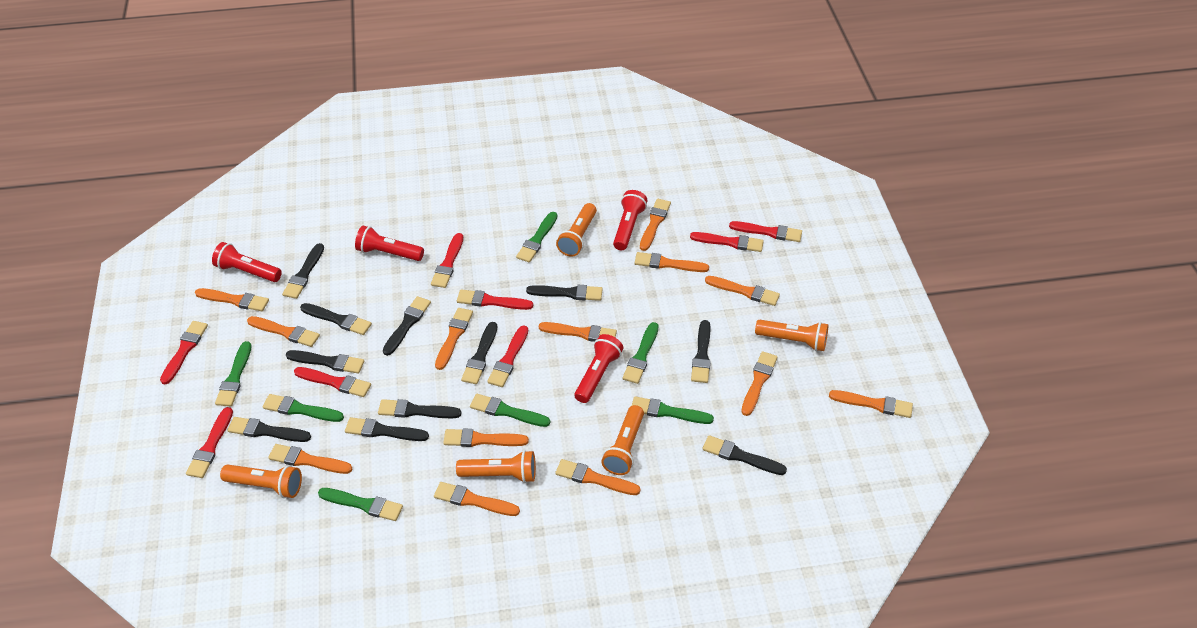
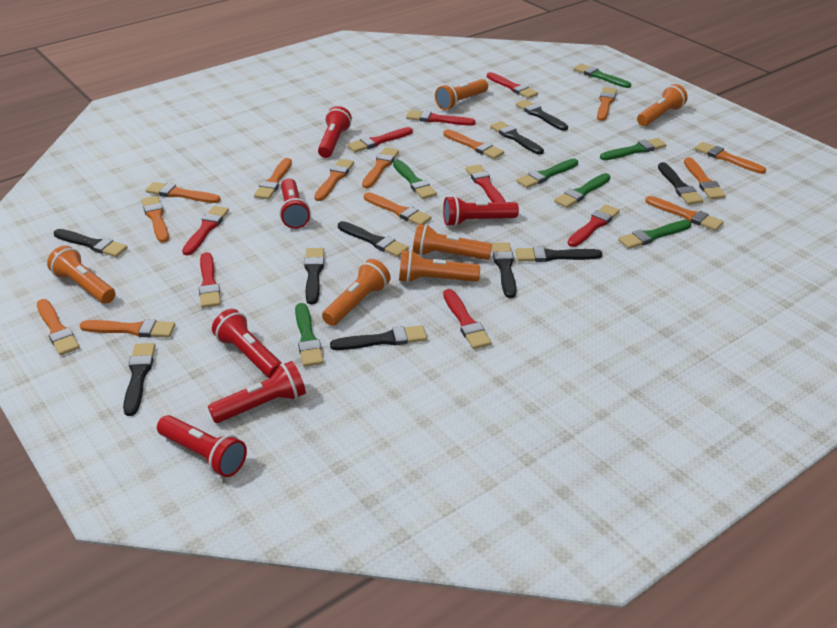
black brush: [227,417,311,442] [282,243,324,299] [286,350,364,374] [300,303,372,335] [345,417,429,441] [378,399,462,418] [383,296,431,356] [461,322,497,384] [526,285,603,301] [691,320,711,383] [703,435,787,475] = 11 -> [54,229,128,257] [123,343,156,416] [304,248,324,304] [330,325,427,350] [338,221,409,257] [490,121,544,155] [492,242,516,298] [516,100,568,131] [516,247,602,262] [658,162,703,205] = 10
orange flashlight: [220,464,302,498] [456,450,536,483] [556,203,597,257] [601,405,644,475] [755,320,828,351] = 5 -> [47,246,115,304] [322,259,391,326] [399,250,480,283] [413,224,492,260] [435,79,488,110] [637,84,688,126] = 6
red flashlight: [212,242,282,282] [355,226,424,261] [574,334,623,403] [613,190,648,250] = 4 -> [157,415,247,477] [208,361,306,423] [212,309,281,378] [279,178,310,229] [318,106,352,158] [443,196,519,227] = 6

